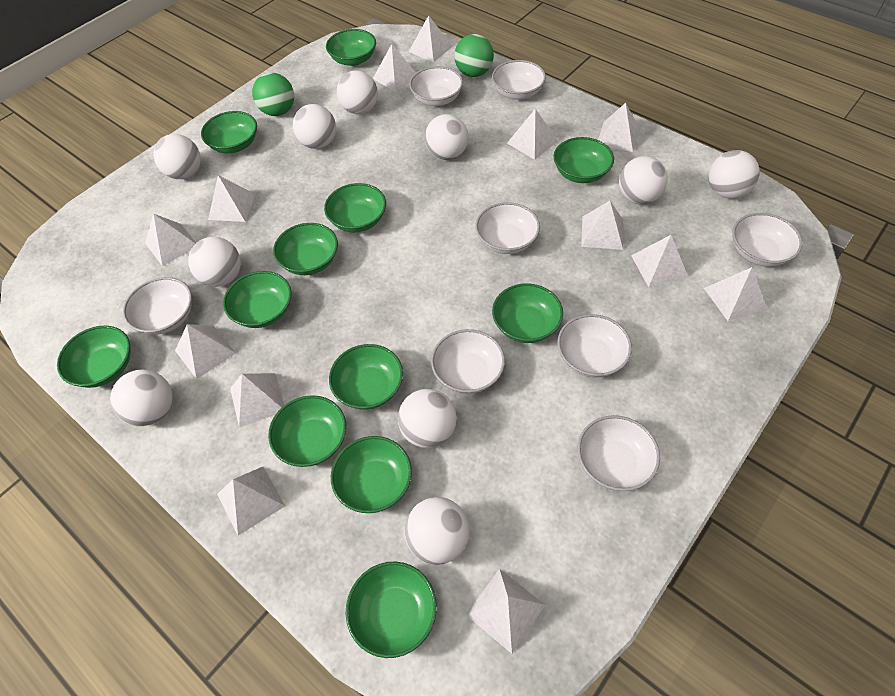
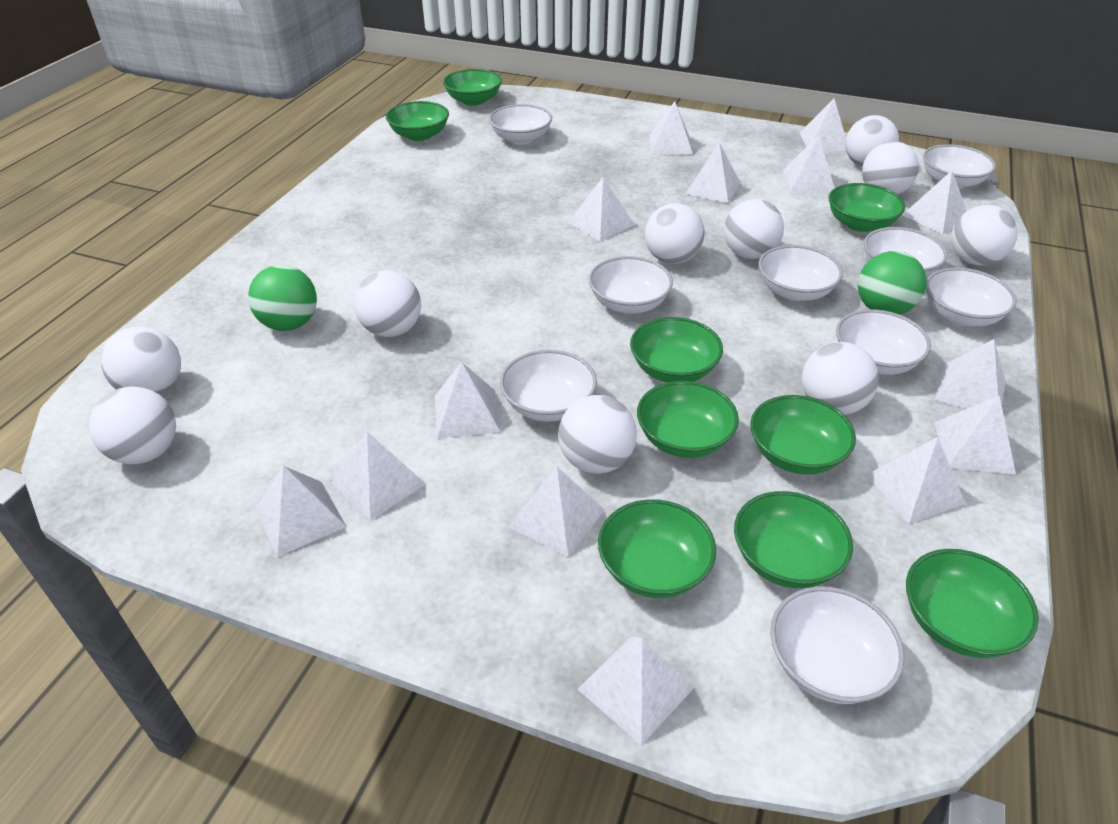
green bowl: [57,326,130,388] [201,111,257,153] [223,271,292,328] [268,395,346,467] [273,223,338,275] [324,183,386,232] [326,29,376,66] [329,344,403,410] [331,436,412,513] [346,561,437,658] [492,283,563,343] [554,137,614,183] = 12 -> [386,101,449,141] [443,69,502,106] [598,499,716,598] [630,317,723,382] [637,381,739,458] [734,491,853,588] [750,395,856,475] [829,183,905,232] [906,549,1039,658] = 9
white bowl: [123,277,192,335] [409,66,463,106] [431,329,505,394] [475,202,540,254] [492,60,546,100] [557,314,632,378] [577,415,660,491] [732,213,803,267] = 8 -> [489,104,552,145] [500,350,597,422] [589,256,673,314] [758,245,843,301] [770,586,905,704] [836,309,931,375] [864,227,947,277] [923,144,996,189] [926,268,1016,327] = 9
white pyramid: [145,214,196,266] [175,324,236,379] [208,175,256,222] [217,467,285,535] [230,373,284,427] [373,44,416,92] [409,15,453,62] [466,569,545,654] [507,108,558,160] [581,201,623,250] [598,103,640,152] [631,235,689,287] [704,267,767,321] = 13 -> [255,466,347,557] [331,432,426,521] [435,362,501,439] [509,466,604,557] [568,177,634,241] [577,636,695,746] [649,101,693,154] [685,143,740,203] [783,135,835,192] [800,99,846,151] [866,437,966,523] [903,171,967,234] [934,396,1016,474] [935,339,1006,409] = 14

